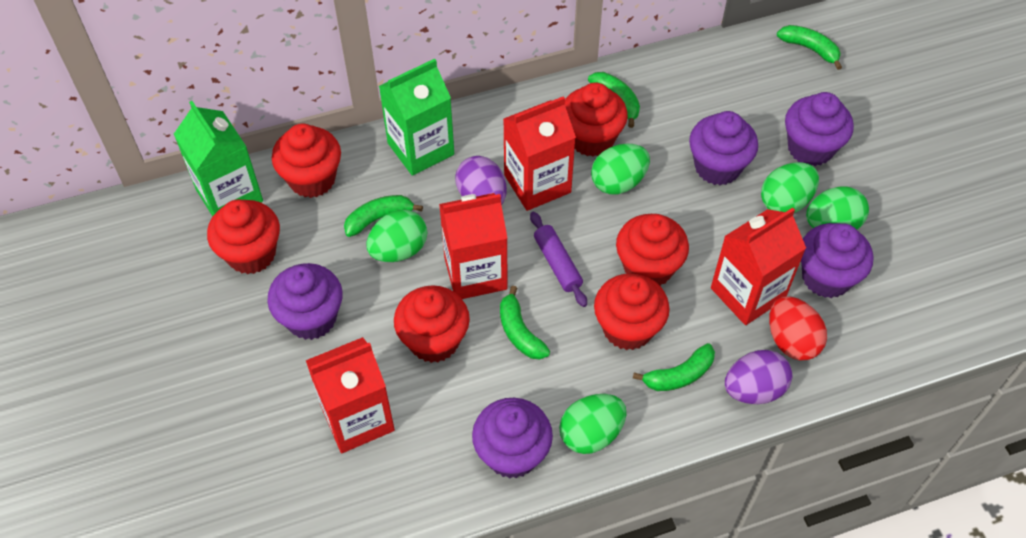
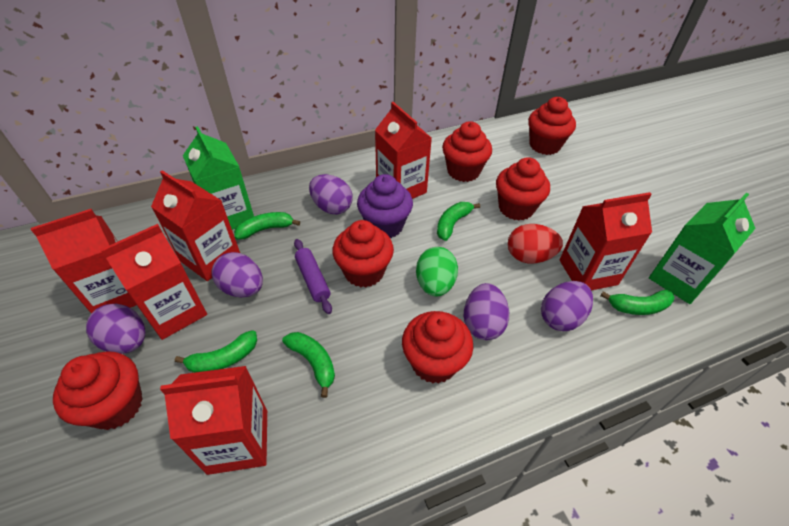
green egg: [366,210,427,262] [559,394,626,454] [591,143,650,195] [761,162,819,213] [806,186,869,229] = 5 -> [416,247,458,297] = 1
purple cupcake: [267,263,343,340] [472,398,553,479] [689,111,758,185] [785,92,854,166] [801,223,873,298] = 5 -> [357,174,413,238] = 1
purple egg: [455,156,507,205] [725,350,792,404] = 2 -> [86,304,145,354] [211,252,263,298] [309,174,353,215] [463,283,509,340] [541,281,593,331] = 5
red carton: [306,337,395,453] [439,193,508,299] [503,96,576,211] [711,208,806,325] = 4 -> [31,209,136,313] [100,224,207,340] [151,170,240,281] [160,366,267,475] [375,102,432,199] [560,192,652,291] = 6

